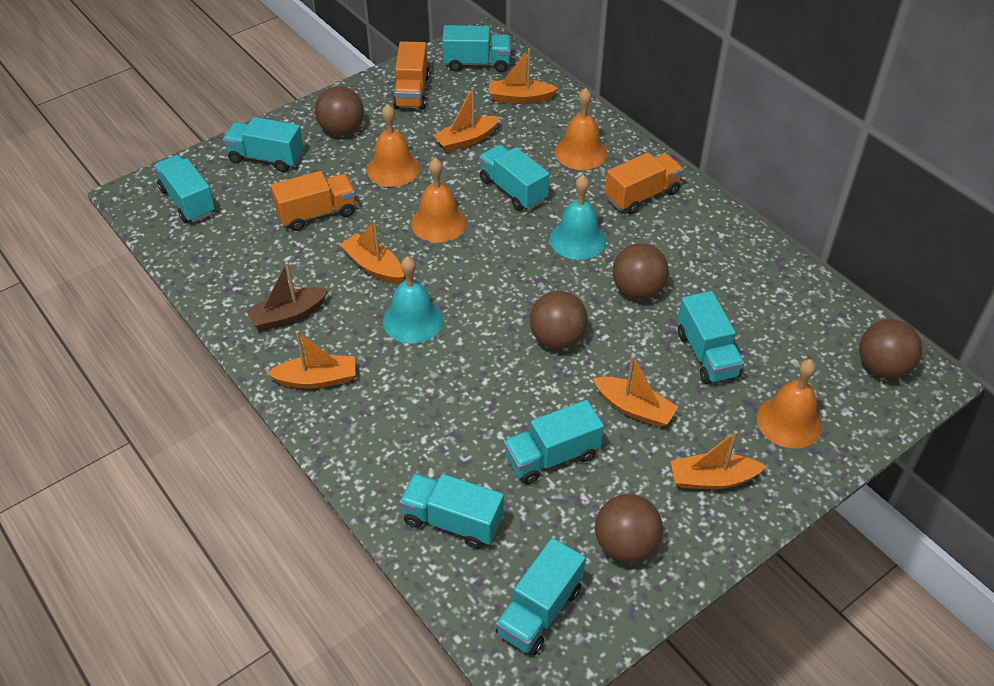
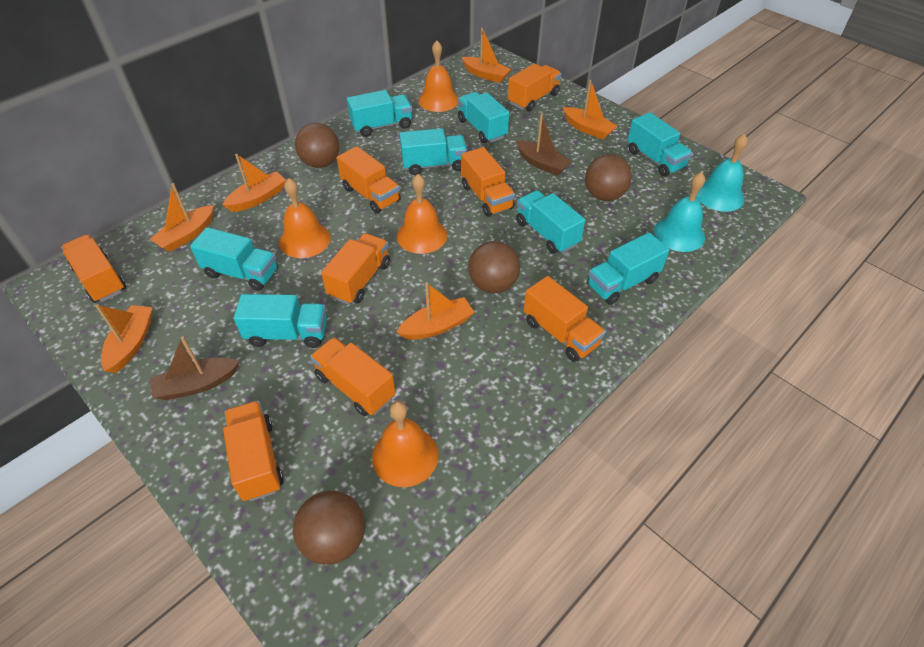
brown ball: [315,86,364,136] [530,291,588,349] [595,494,663,563] [613,243,669,299] [859,319,922,379] = 5 -> [293,491,365,565] [295,123,339,168] [468,241,520,293] [585,154,632,201] = 4
brown boat: [246,262,329,331] = 1 -> [150,336,239,400] [516,114,572,176] = 2
orange truck: [271,171,356,231] [393,41,430,110] [605,152,684,214] = 3 -> [61,235,126,303] [223,401,284,501] [310,337,395,416] [321,233,390,305] [337,146,400,213] [461,147,515,217] [508,63,561,111] [524,276,606,362] = 8

